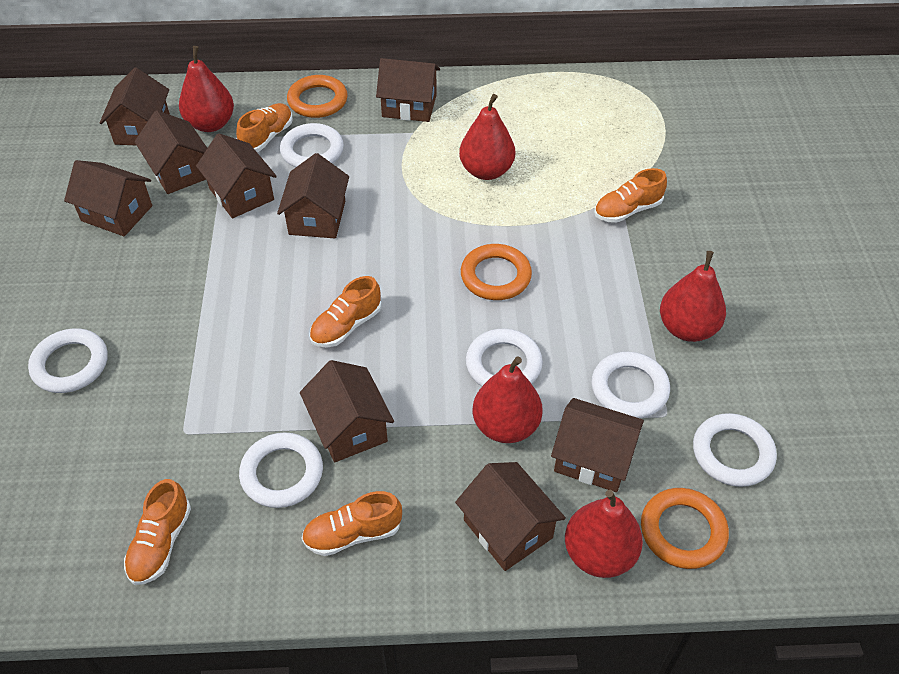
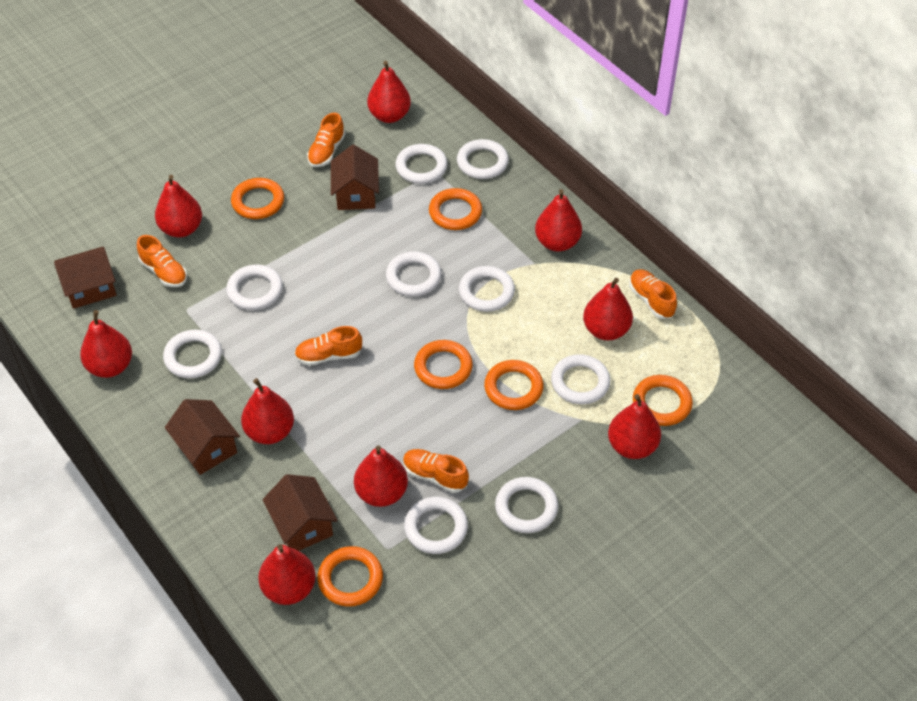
brown house: [64,160,152,237] [100,68,170,145] [135,110,207,194] [196,133,277,218] [277,153,349,238] [300,360,394,462] [376,58,440,122] [455,462,566,571] [551,398,644,492] = 9 -> [54,247,117,309] [165,399,240,475] [262,474,338,551] [331,145,379,210] = 4
orange ring: [287,75,348,118] [461,244,532,300] [641,488,729,569] = 3 -> [231,178,284,219] [318,546,383,607] [414,340,473,389] [429,188,482,230] [484,360,544,410] [633,375,693,426] = 6
red pear: [179,46,234,132] [459,94,515,180] [473,357,543,443] [565,490,643,578] [660,251,726,342] = 5 -> [80,310,132,378] [155,175,202,237] [241,378,294,444] [258,544,316,605] [354,445,408,507] [367,61,411,123] [535,189,582,252] [583,278,633,340] [608,394,661,459] = 9
white ring: [28,328,108,393] [239,432,323,508] [280,123,344,167] [466,329,543,387] [592,352,670,418] [693,413,777,487] = 6 -> [163,330,222,378] [226,265,283,310] [386,251,442,297] [395,144,448,184] [404,497,468,554] [457,139,509,179] [459,266,515,312] [495,477,558,533] [551,354,610,405] = 9

